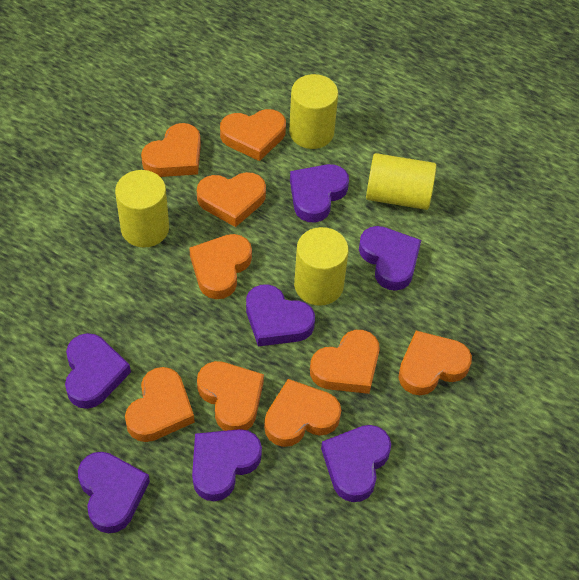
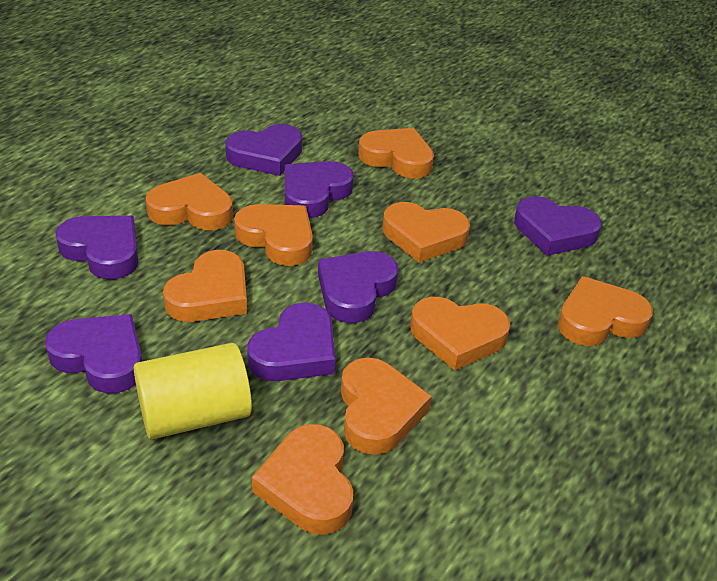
yellow cylinder: [115,170,169,248] [289,74,338,149] [294,227,349,306] [366,153,437,210] = 4 -> [134,343,252,440] = 1

